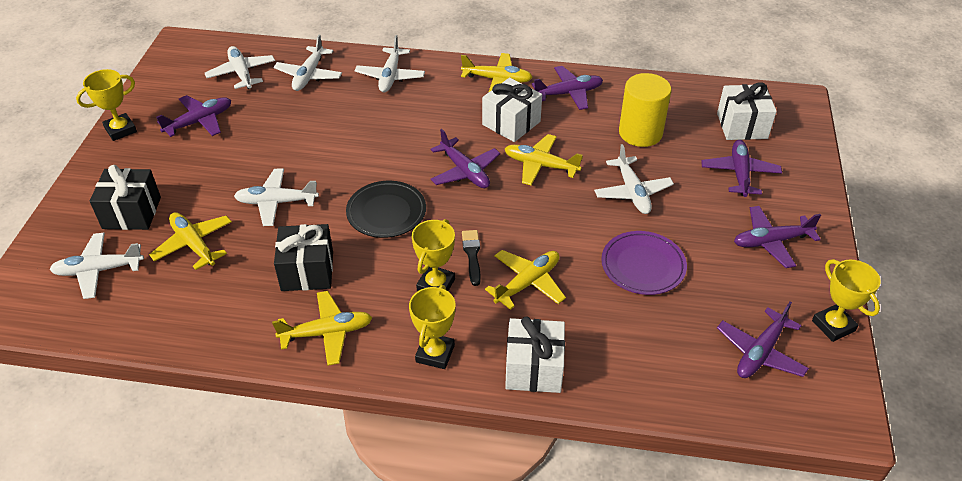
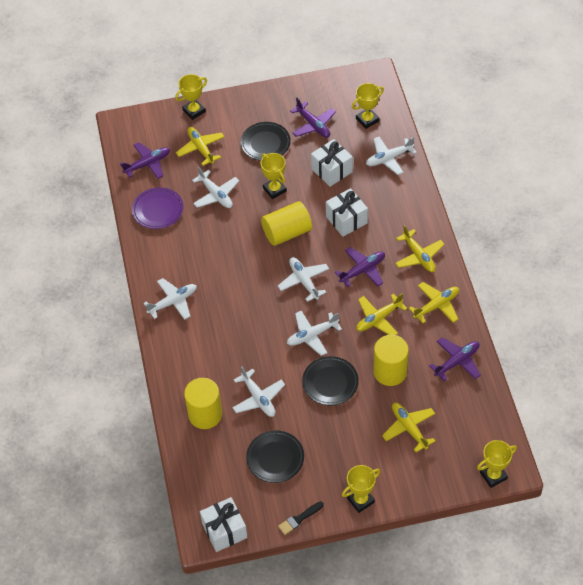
black gift: [90,165,161,230] [274,224,333,291] = 2 -> none = 0
black plate: [346,181,426,238] = 1 -> [241,122,291,161] [246,430,304,483] [302,356,359,406] = 3
purple plane: [156,95,231,137] [431,129,500,188] [532,66,603,110] [701,140,782,197] [717,302,809,378] [734,206,821,268] = 6 -> [120,142,170,179] [290,98,336,138] [335,247,385,287] [429,337,481,381] = 4
yellow cylinder: [619,73,671,147] = 1 -> [184,378,222,429] [261,201,312,246] [373,335,409,386] = 3
yellow trophy: [76,69,137,141] [409,285,455,369] [412,219,455,291] [812,259,881,342] = 4 -> [175,74,207,120] [261,153,287,199] [342,465,381,513] [352,83,384,129] [477,440,517,488] = 5

